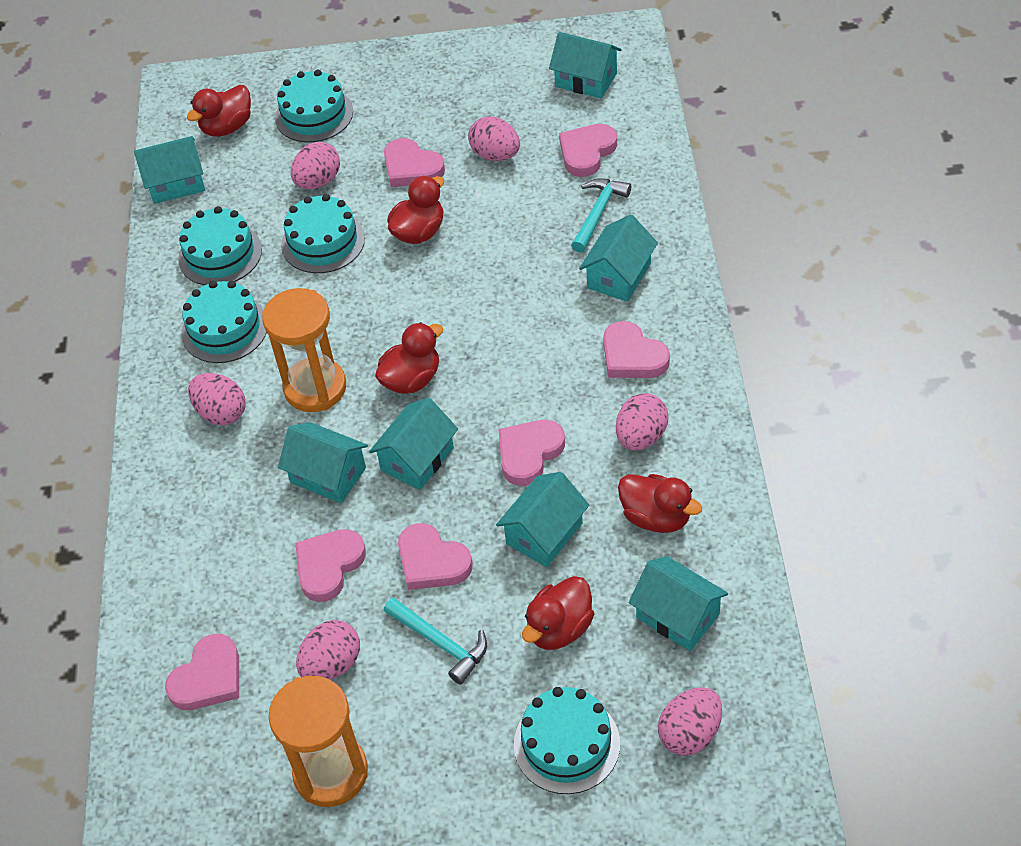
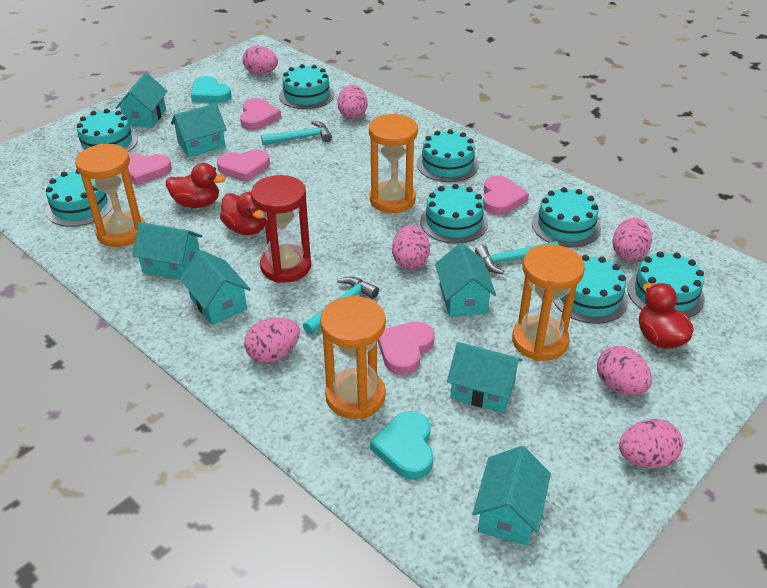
orange hourglass: [262,288,346,412] [269,676,368,807] = 2 -> [75,144,145,247] [320,296,386,419] [369,113,418,213] [512,244,585,361] = 4
pink egg: [188,373,246,425] [291,142,340,189] [296,620,360,680] [468,116,520,161] [616,393,668,450] [658,687,722,756] = 6 -> [242,46,278,75] [244,317,300,363] [338,85,367,120] [392,225,430,270] [597,346,652,395] [612,218,652,261] [619,419,683,468] = 7
pink heart: [165,634,239,710] [295,529,366,602] [384,138,445,187] [398,523,473,590] [498,420,565,486] [559,124,617,177] [603,321,670,378] = 7 -> [128,153,172,185] [217,150,270,182] [240,98,281,130] [377,321,435,375] [483,175,529,215] = 5
red duck: [187,85,251,137] [375,322,443,394] [387,176,444,244] [522,576,594,650] [618,474,702,533] = 5 -> [166,163,226,208] [220,192,265,235] [639,283,693,349] = 3
red hourglass: none = 0 -> [251,175,311,283] = 1
turquoise cake: [178,206,262,285] [181,281,266,363] [275,70,353,142] [281,194,365,273] [514,687,620,794] = 5 -> [46,170,108,227] [76,109,138,154] [279,64,334,109] [417,129,479,182] [420,184,488,244] [532,187,601,247] [553,255,628,324] [627,251,705,318] = 8
turquoise hammer: [384,597,487,685] [571,178,631,253] = 2 -> [261,121,332,145] [303,277,379,335] [475,241,559,274] = 3
turquoise heart: none = 0 -> [191,76,231,103] [370,411,433,480] = 2

